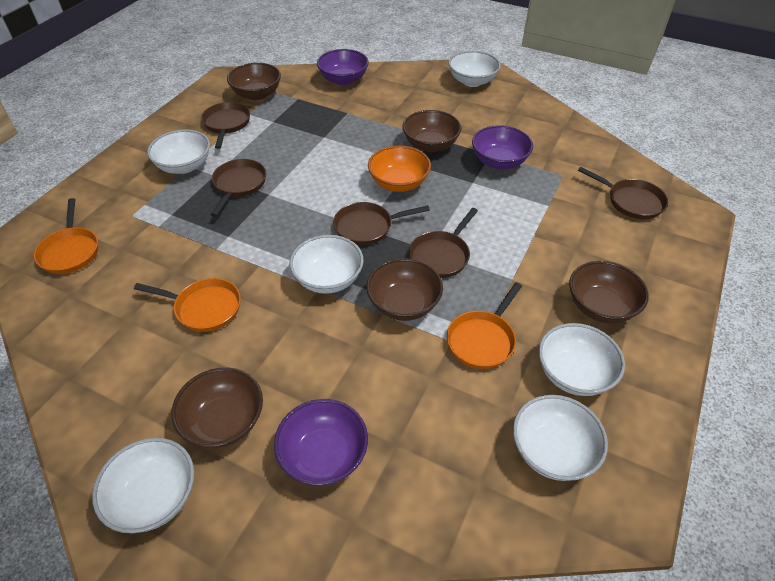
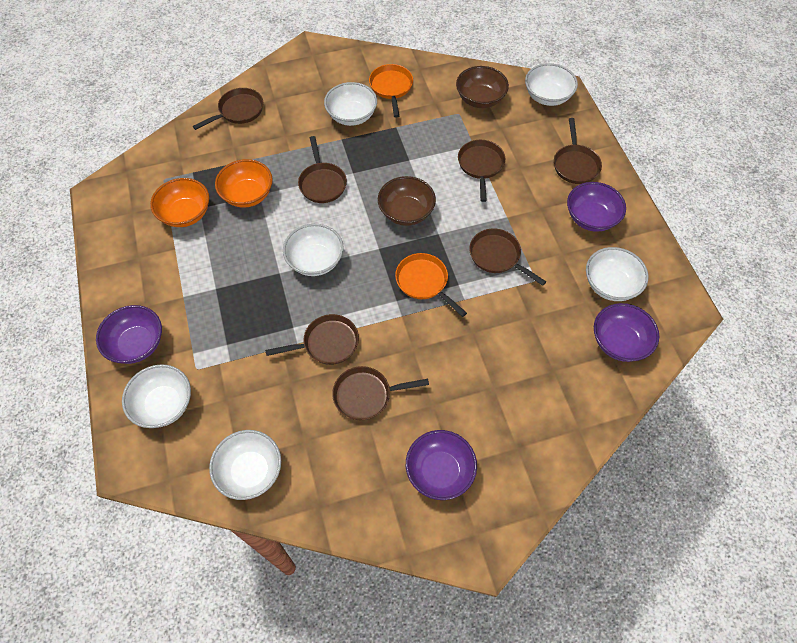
brown bowl: [171,367,263,449] [227,63,281,100] [366,258,443,321] [402,110,462,152] [569,261,649,324] = 5 -> [378,176,436,226] [456,66,509,108] = 2
brown pan: [201,102,250,149] [210,159,266,217] [333,202,430,245] [409,208,478,278] [578,167,668,219] = 5 -> [193,88,263,130] [265,314,359,365] [298,136,347,203] [332,366,429,420] [458,140,505,202] [469,228,546,286] [554,118,602,184] = 7
orange bowl: [368,146,431,192] = 1 -> [150,178,209,227] [215,159,273,208] = 2
orange pan: [34,198,98,274] [134,278,241,332] [447,282,522,369] = 3 -> [369,64,413,117] [395,253,467,317] = 2
purple bowl: [274,399,368,486] [317,49,369,85] [472,125,533,169] = 3 -> [96,305,162,364] [406,430,477,500] [567,182,626,232] [594,303,659,362] = 4

